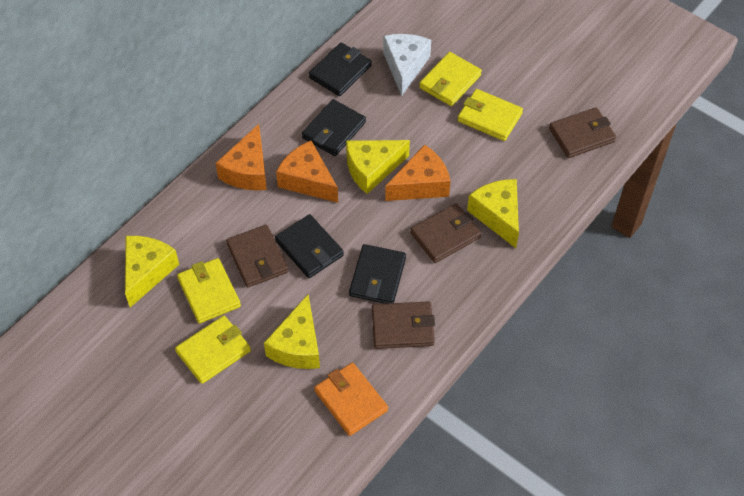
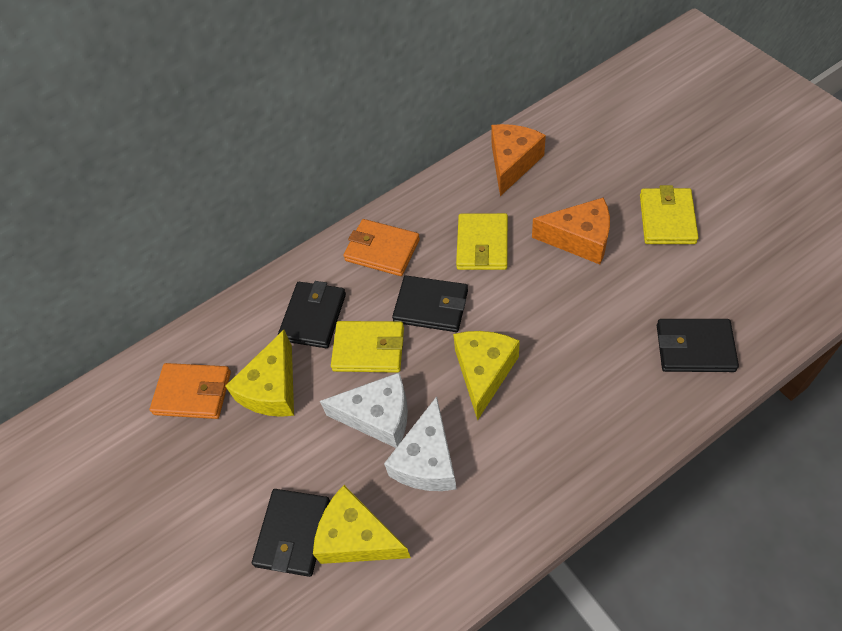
brown wallet: [226,225,288,288] [372,301,435,349] [410,203,481,263] [549,107,616,158] = 4 -> none = 0
orange cheese: [216,124,267,190] [276,141,338,203] [385,144,451,201] = 3 -> [491,124,546,196] [532,197,610,264] = 2
orange wallet: [314,362,388,436] = 1 -> [150,363,231,419] [343,219,420,276] = 2
white cheese: [383,34,431,96] = 1 -> [320,372,408,448] [384,396,457,491] = 2
yellow cheese: [125,236,179,307] [264,295,320,369] [346,140,410,194] [467,179,519,248] = 4 -> [225,330,294,417] [313,485,411,564] [453,331,520,421] = 3
yellow wallet: [175,315,251,384] [177,258,241,324] [419,52,482,106] [458,89,523,141] = 4 -> [331,321,404,373] [456,213,508,270] [640,185,699,244] = 3

